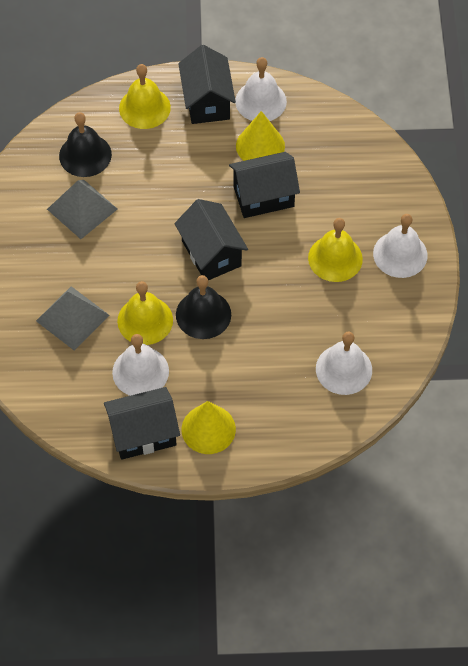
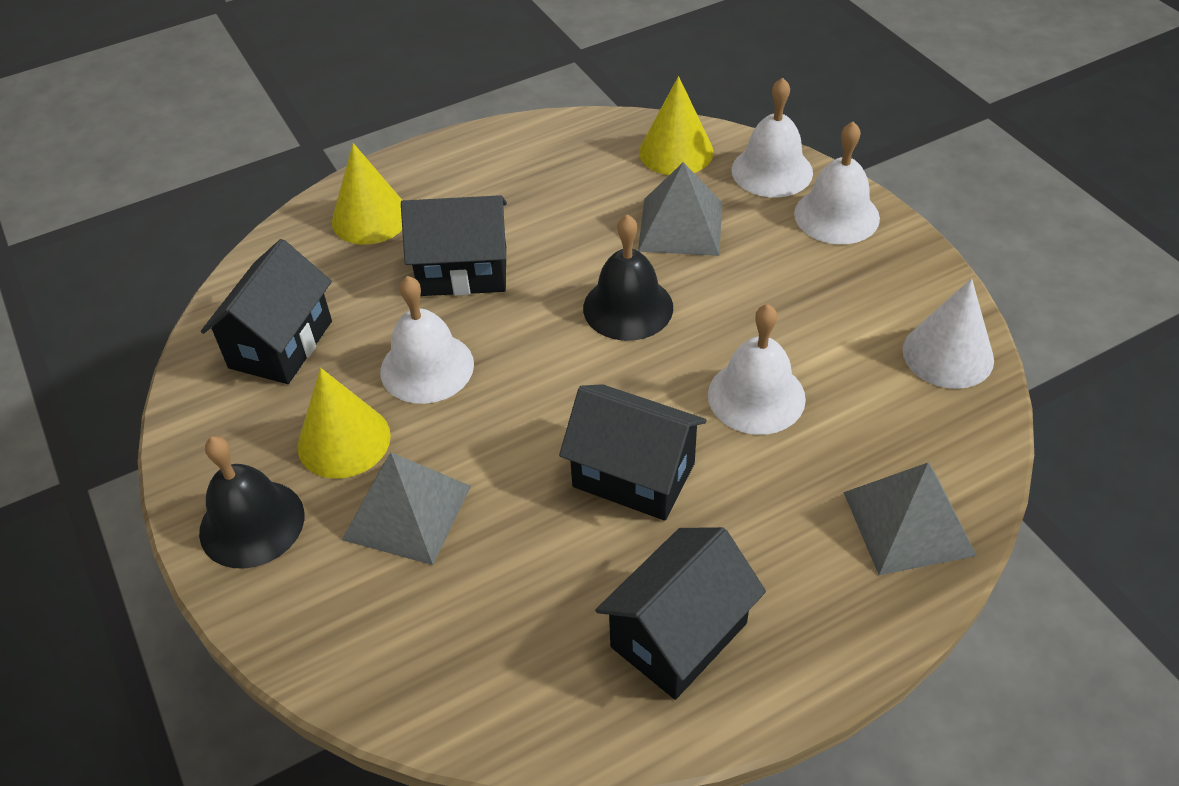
grey pyramid: [36,286,109,350] [47,180,117,239] = 2 -> [342,453,471,565] [638,162,722,256] [843,463,977,575] = 3
white cone: none = 0 -> [903,278,994,389] = 1
yellow bell: [117,281,173,345] [119,64,171,129] [308,218,363,282] = 3 -> none = 0
yellow cone: [181,401,236,454] [236,111,285,161] = 2 -> [297,368,391,479] [332,143,402,245] [639,76,714,175] = 3

